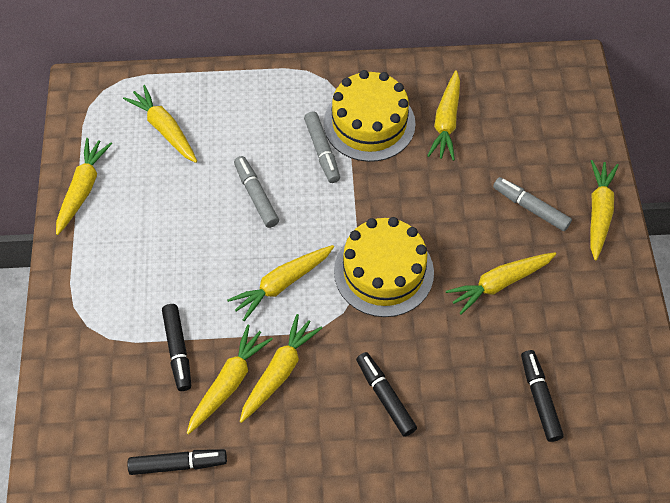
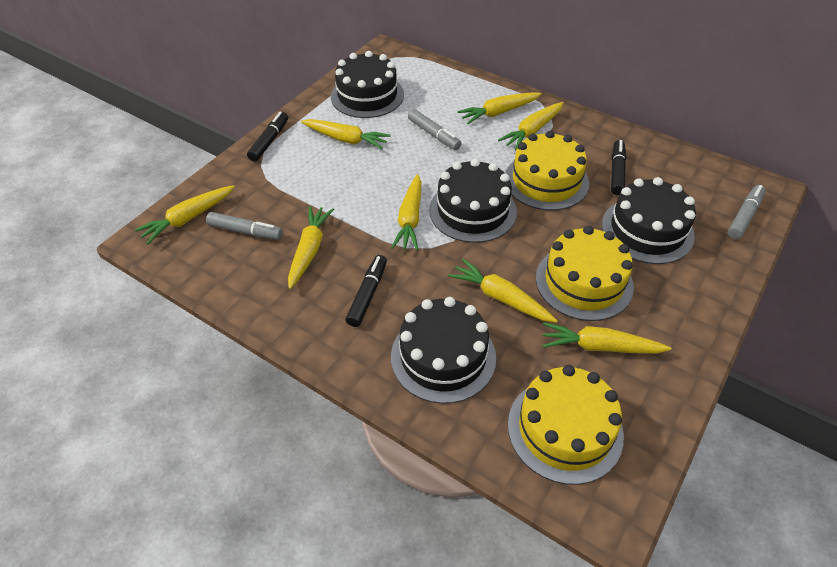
black cake: none = 0 -> [331,51,404,118] [391,297,496,404] [429,159,517,243] [602,177,696,264] = 4
black marker: [128,449,227,475] [162,304,191,391] [356,352,417,437] [521,350,564,442] = 4 -> [247,112,288,161] [346,255,387,327] [611,140,626,195] = 3
yellow cake: [324,70,416,162] [334,217,434,317] = 2 -> [505,131,589,210] [508,365,624,485] [536,226,634,321] = 3

